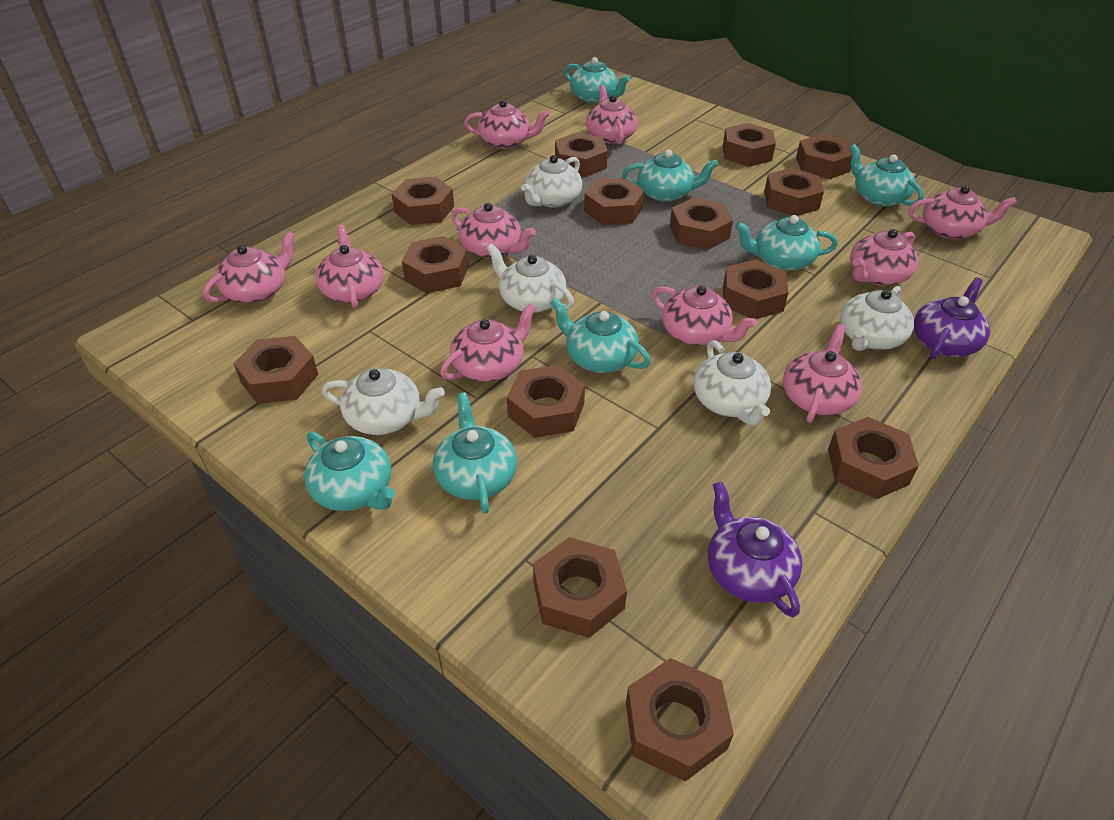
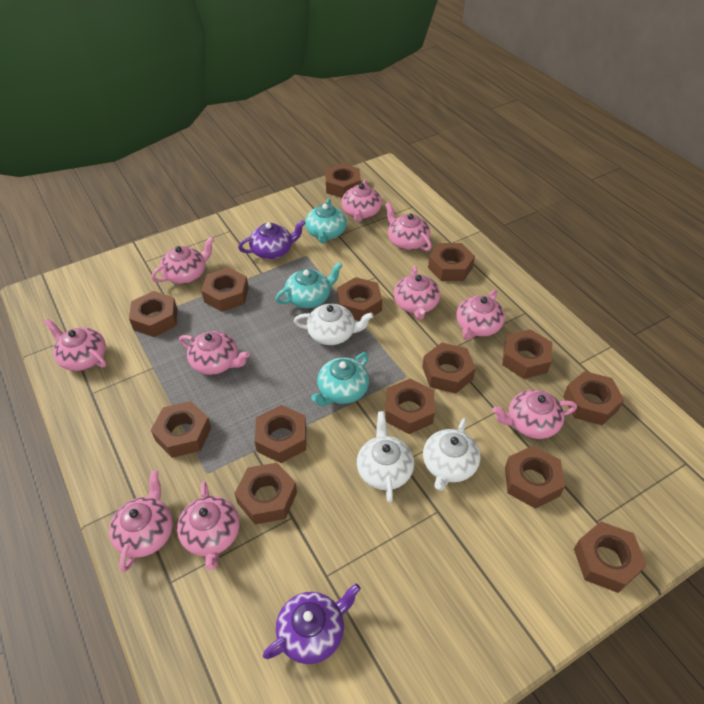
turquoise teapot: [304,432,395,511] [433,393,517,514] [551,298,651,373] [564,57,630,103] [622,150,718,202] [735,215,838,271] [849,144,924,207] = 7 -> [275,262,343,308] [305,198,347,244] [311,352,369,406] = 3
white teapot: [322,368,445,435] [487,244,574,313] [521,155,582,208] [694,340,771,426] [840,286,914,351] = 5 -> [294,304,374,345] [357,411,414,503] [423,418,480,491] = 3

